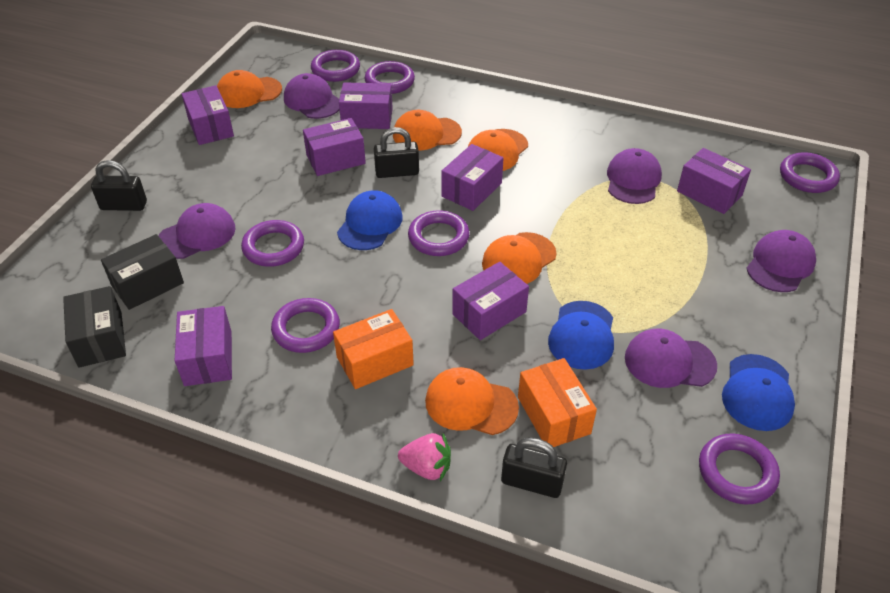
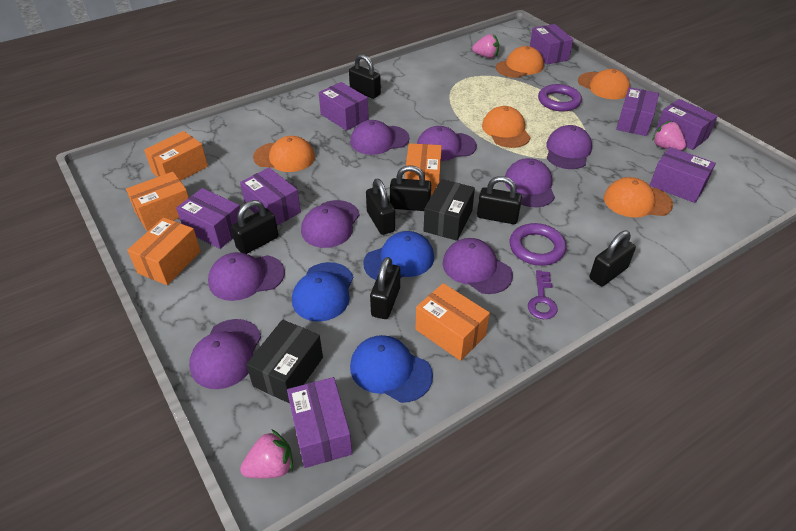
black padlock: [91,160,147,211] [374,127,419,178] [501,438,567,498] = 3 -> [231,200,278,254] [349,54,381,99] [366,179,395,235] [370,257,400,319] [390,165,431,211] [477,176,522,224] [590,231,636,286] = 7
orange box: [333,309,414,389] [518,358,597,447] = 2 -> [126,172,189,231] [127,217,201,285] [144,131,208,181] [405,143,442,196] [415,283,490,361] = 5
pink strawberry: [398,433,451,481] = 1 -> [240,430,293,478] [472,34,499,58] [652,121,686,150] = 3
purple box: [175,306,232,386] [182,85,234,145] [303,118,366,176] [339,82,393,129] [441,144,504,211] [452,262,529,340] [677,148,751,214] = 7 -> [176,188,240,249] [240,168,301,226] [287,377,352,468] [319,82,369,131] [530,24,573,65] [616,87,659,136] [650,147,716,203] [655,99,718,150] = 8
purple cap: [158,203,235,259] [284,73,339,119] [607,148,662,204] [625,329,717,388] [746,230,816,292] = 5 -> [189,319,261,389] [208,252,285,301] [301,200,360,248] [350,120,410,155] [417,126,477,161] [443,238,513,294] [505,158,555,207] [546,125,592,169] = 8
purple key: none = 0 -> [528,270,558,319] = 1
purple ring: [241,220,304,267] [271,298,340,353] [311,50,360,82] [365,61,415,94] [408,210,470,256] [699,433,780,504] [780,152,840,193] = 7 -> [510,223,566,266] [538,84,582,112] = 2

